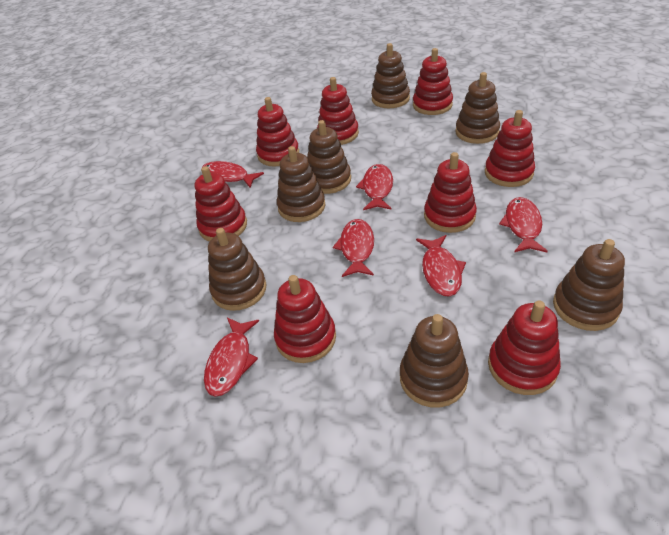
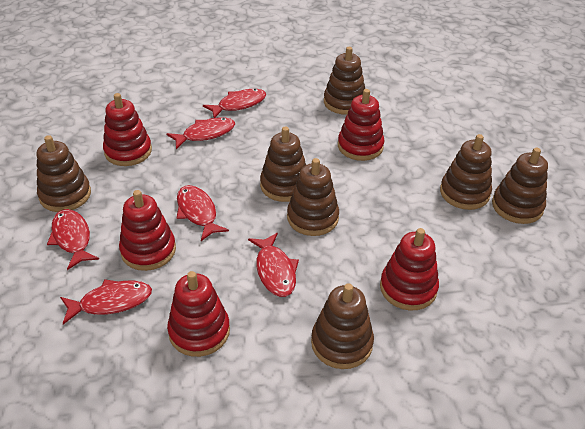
red stacking toy: [195,166,247,242] [256,97,299,167] [274,275,336,363] [317,77,359,145] [413,48,453,115] [424,152,477,233] [485,110,535,187] [488,301,561,395] = 8 -> [103,93,152,166] [119,190,176,271] [167,271,230,357] [338,89,384,161] [380,228,439,310] = 5

